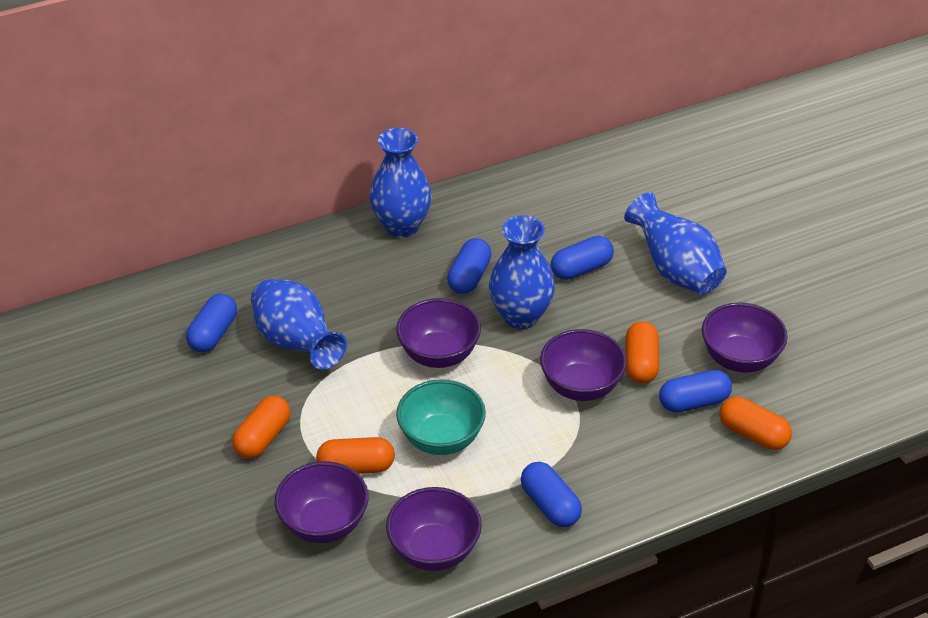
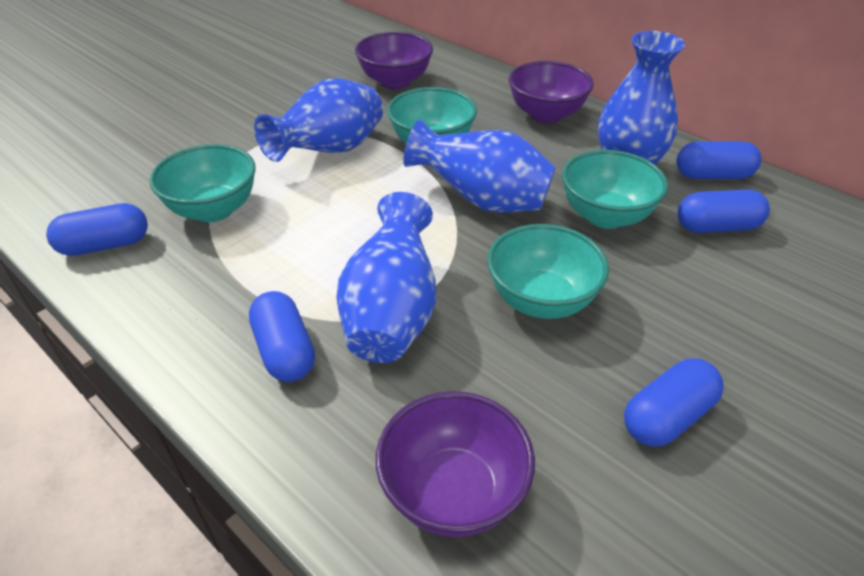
orange capsule: [232,396,290,458] [316,437,395,474] [626,321,659,384] [719,397,792,450] = 4 -> none = 0
purple bowl: [275,461,369,543] [386,487,482,571] [396,298,481,368] [540,329,627,401] [702,302,788,373] = 5 -> [355,32,433,89] [376,391,535,537] [509,61,594,124] = 3
turquoise bowl: [396,379,486,455] = 1 -> [149,144,256,222] [387,87,477,143] [487,224,609,319] [562,150,668,229] = 4

